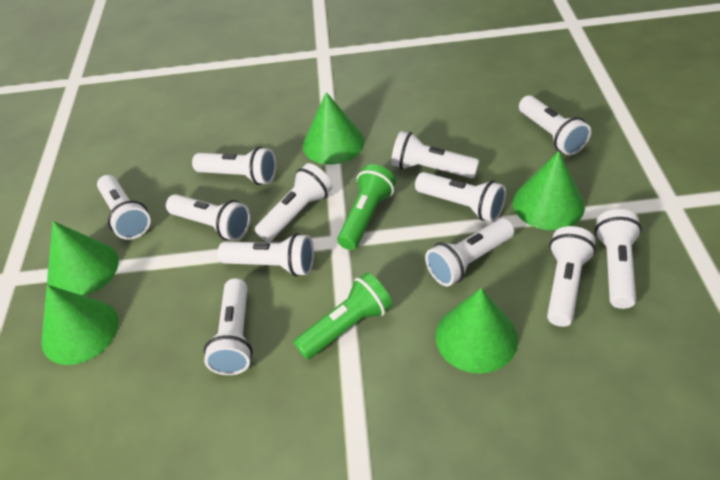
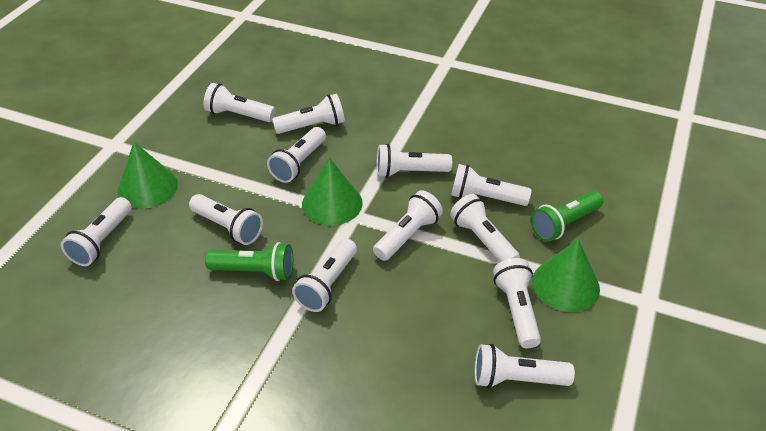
green cone: [41,285,119,365] [47,221,119,296] [303,92,364,165] [435,288,518,374] [513,151,585,230] = 5 -> [117,142,178,209] [302,158,363,226] [532,239,600,312] = 3

